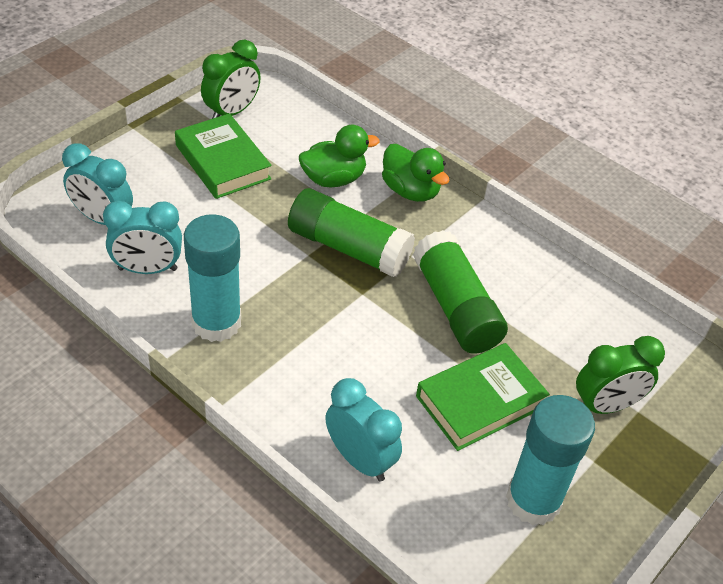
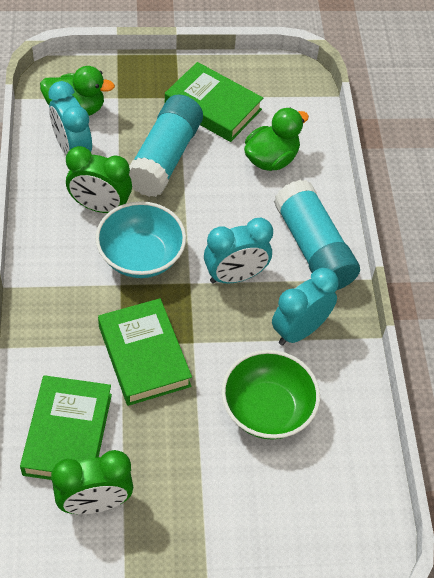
green book: [175,113,272,199] [416,343,550,451] = 2 -> [20,375,112,480] [98,298,192,406] [165,62,263,142] = 3
green bowl: none = 0 -> [221,350,320,439] = 1
green glue stick: [288,188,415,277] [413,230,508,354] = 2 -> none = 0
turquoise bowl: none = 0 -> [95,201,186,278] = 1

